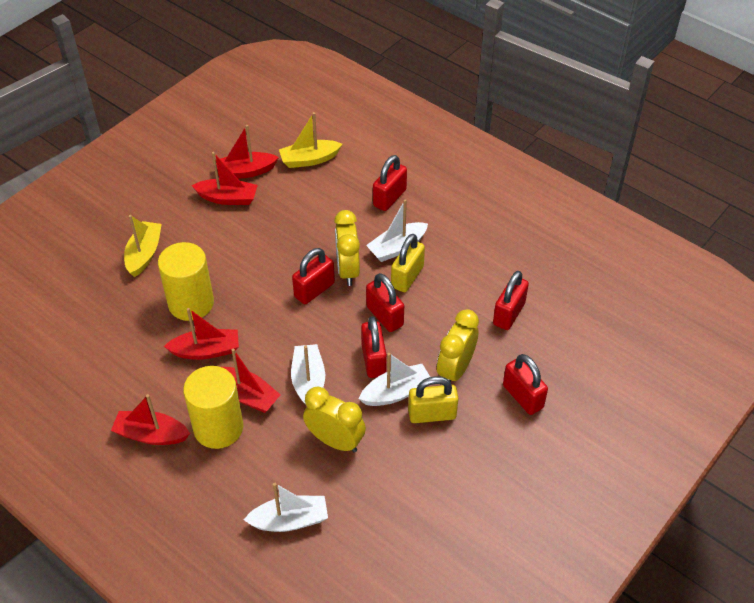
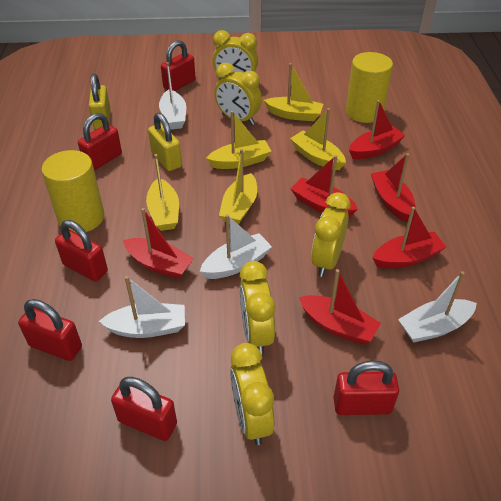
red boat: [111,394,190,445] [164,308,239,360] [191,152,258,205] [216,125,279,179] [222,349,281,413] = 5 -> [123,208,194,279] [291,155,358,217] [299,269,381,344] [349,100,406,159] [371,153,415,222] [372,207,446,268] = 6
yellow boat: [124,215,162,277] [279,112,342,168] = 2 -> [146,154,179,231] [206,111,271,169] [219,149,257,225] [264,63,323,121] [290,108,346,170] = 5
yellow clock: [303,386,366,452] [334,210,360,286] [437,309,479,382] = 3 -> [212,30,258,80] [214,63,262,125] [230,343,274,445] [239,261,276,355] [311,192,351,277] = 5

